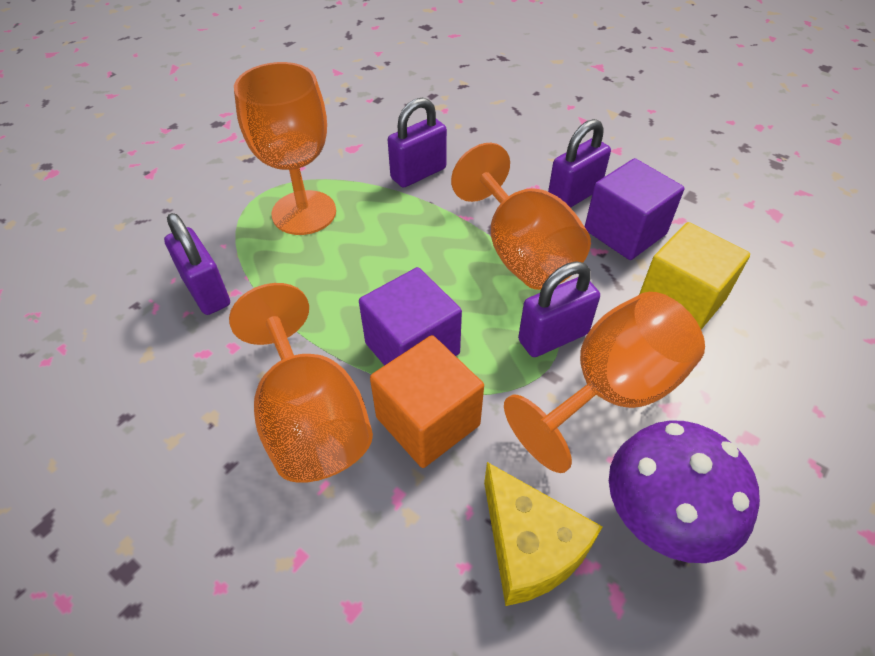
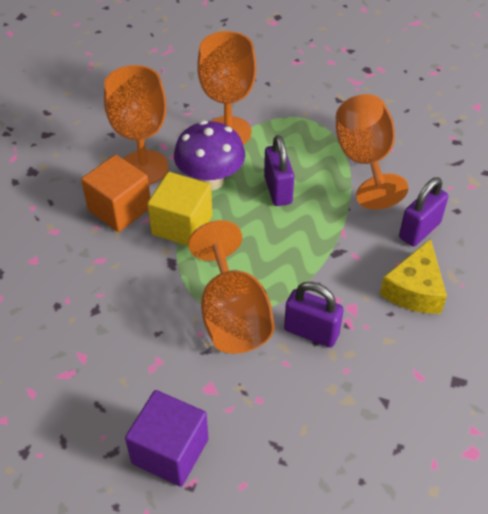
purple cube: [359,267,462,366] [585,158,684,260] = 2 -> [125,390,209,487] = 1
purple padlock: [164,213,230,315] [388,97,447,188] [518,261,600,357] [548,119,611,208] = 4 -> [264,135,294,206] [284,282,344,347] [399,177,448,247] = 3

